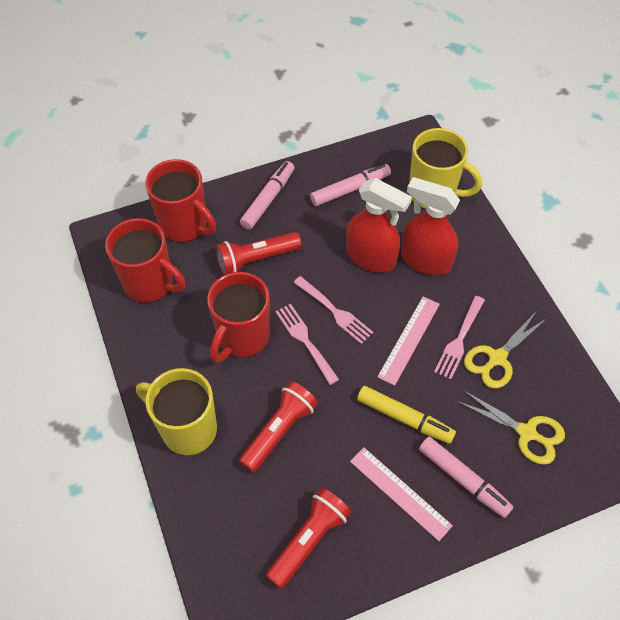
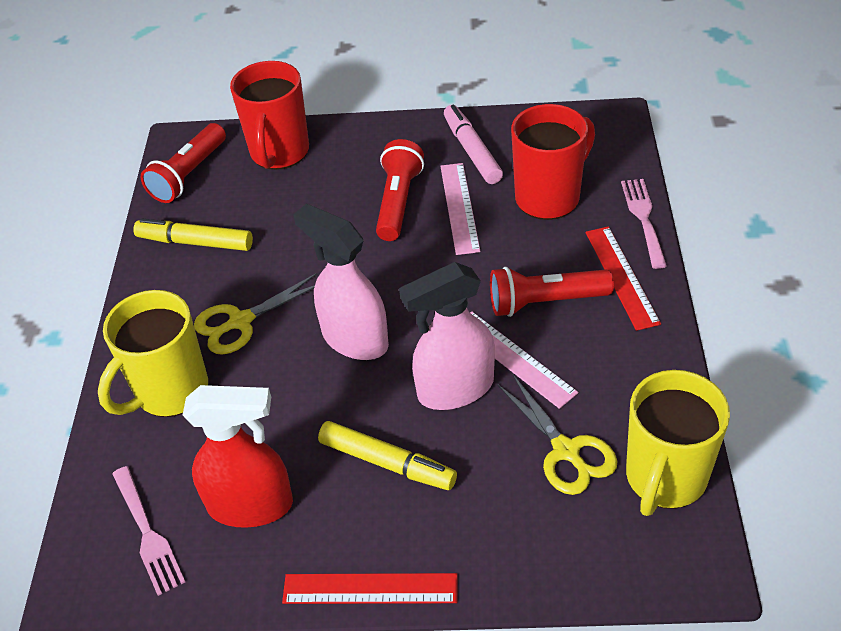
pink fork: [275,304,339,385] [293,276,373,344] [434,296,485,380] = 3 -> [113,466,185,596] [621,179,667,269] = 2
pink marker: [240,161,294,230] [310,164,391,206] [419,437,513,518] = 3 -> [444,105,503,184] = 1
pink spray bottle: none = 0 -> [293,204,389,360] [399,262,495,410] = 2
red mug: [105,218,185,303] [145,159,216,242] [207,272,270,363] = 3 -> [230,61,309,170] [511,104,595,220] = 2
red ruler: none = 0 -> [282,573,458,604] [586,226,661,331] = 2
red spray bottle: [346,178,412,272] [401,177,460,275] = 2 -> [183,385,293,528] = 1
yellow marker: [357,386,456,444] = 1 -> [133,218,253,251] [318,421,457,490] = 2

